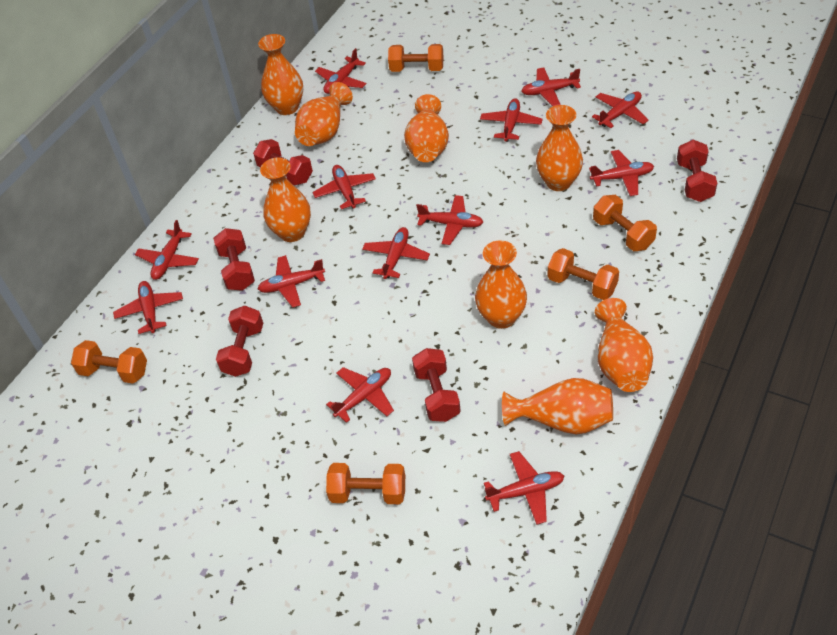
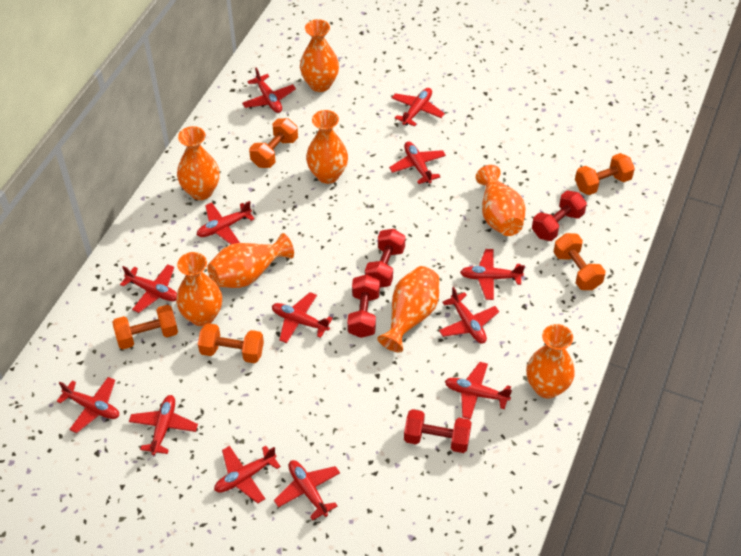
red dumbbell: [213,228,255,291] [216,306,263,377] [253,139,313,185] [412,348,461,422] [677,140,717,202] = 5 -> [347,274,380,338] [365,229,405,287] [404,409,472,453] [532,190,587,241] = 4

